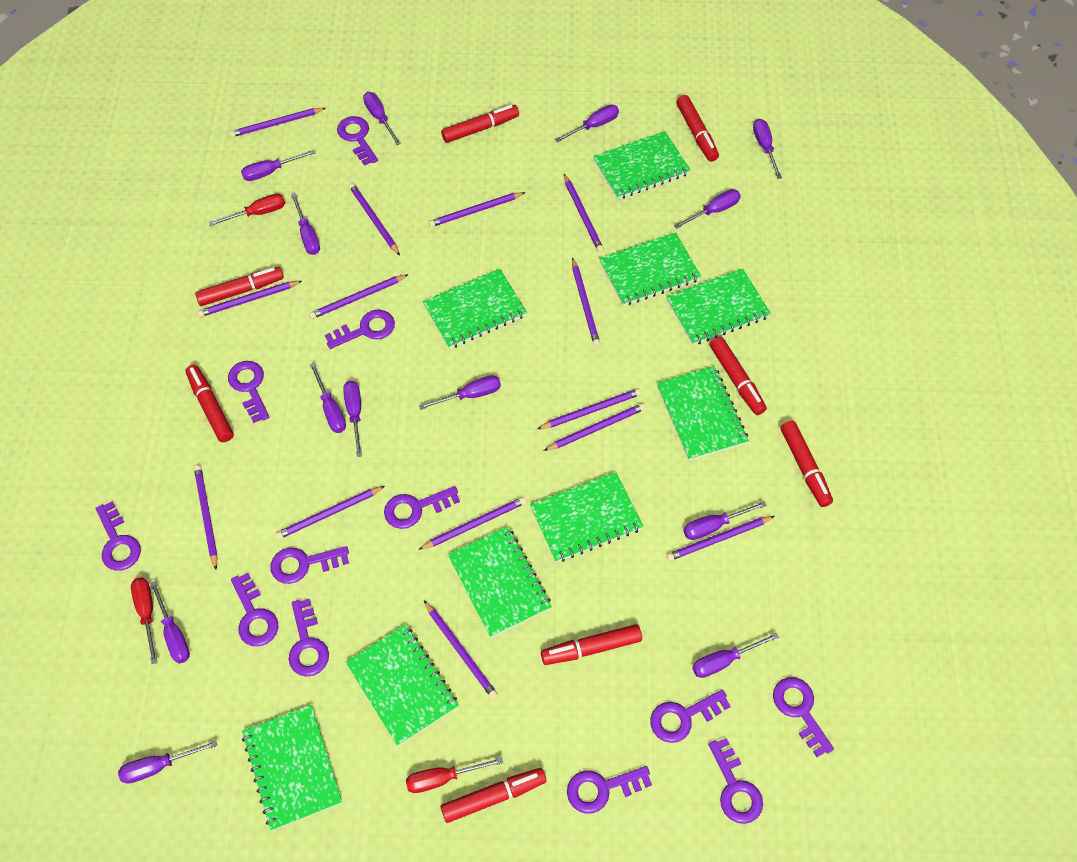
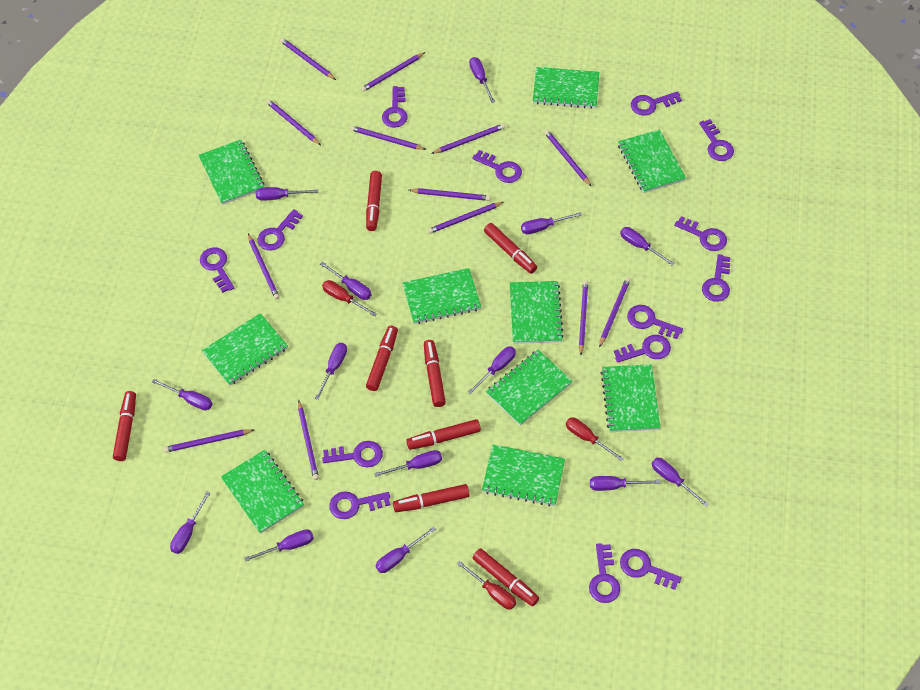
green notebook: [242,705,342,831] [346,624,459,746] [423,269,527,349] [448,526,552,638] [530,472,643,562] [593,131,691,199] [599,232,701,306] [657,366,749,460] [666,268,771,345] = 9 -> [199,140,265,205] [202,313,288,386] [221,450,304,534] [403,268,481,324] [482,445,565,507] [486,350,573,426] [510,281,564,344] [533,67,599,109] [601,364,661,432] [618,129,686,193] = 10
purple key: [96,502,141,571] [228,361,269,423] [231,573,279,646] [270,546,349,584] [289,599,329,677] [325,310,395,349] [337,116,378,166] [384,486,460,529] [567,766,652,814] [650,689,731,743] [708,738,763,824] [773,677,834,757] = 12 -> [200,247,234,293] [258,209,303,250] [322,441,383,468] [329,492,390,519] [382,86,408,128] [472,150,522,183] [589,543,620,603] [614,335,671,363] [620,549,681,590] [627,305,683,339] [631,91,682,116] [674,216,727,251] [699,119,734,161] [702,254,730,302] = 14
purple pencil: [194,465,218,569] [197,281,302,317] [229,108,326,137] [275,486,385,539] [309,274,409,319] [349,183,400,256] [418,497,526,550] [424,600,498,699] [429,192,526,227] [537,388,642,429] [544,403,646,451] [564,174,604,252] [572,257,600,346] [666,516,775,561] = 14 -> [163,429,254,453] [248,234,280,300] [266,99,321,145] [280,38,336,80] [298,400,319,480] [350,126,426,150] [361,52,425,92] [409,188,491,201] [428,202,504,234] [431,124,505,154] [544,130,592,187] [579,281,588,355] [599,277,630,348] = 13
purple screwdriver: [118,740,217,784] [150,581,190,663] [241,150,315,181] [291,193,320,255] [310,363,346,433] [343,381,362,457] [363,92,401,145] [419,375,501,410] [555,105,619,143] [674,189,741,228] [683,501,767,540] [692,633,779,678] [753,119,782,179] = 13 -> [152,379,212,410] [170,492,210,554] [244,529,314,562] [256,187,318,201] [315,343,347,400] [320,262,371,300] [374,450,442,477] [376,526,436,573] [468,346,516,394] [469,57,495,103] [521,212,582,234] [590,476,660,491] [620,227,674,265] [652,458,708,506] = 14

